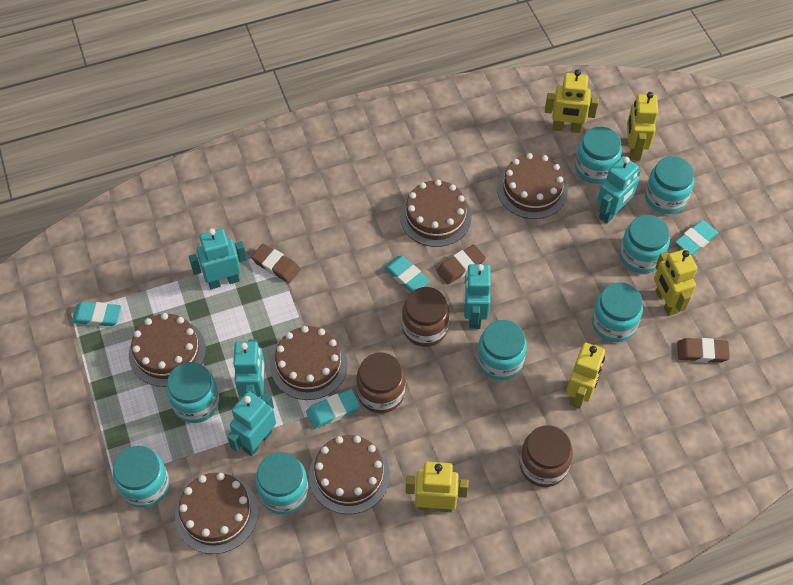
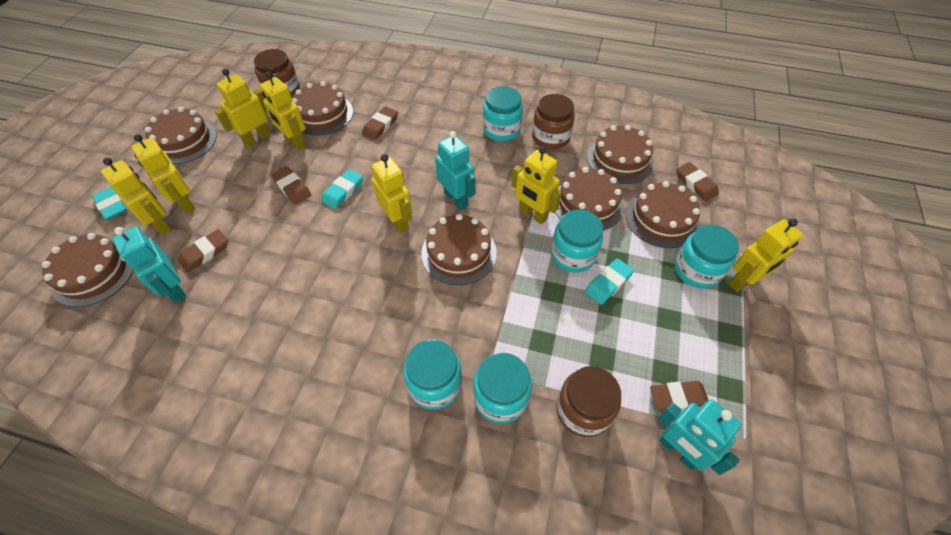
brown cake: [129,313,206,387] [175,473,258,554] [270,326,348,400] [309,435,390,514] [400,180,472,247] [497,153,568,219] = 6 -> [42,233,133,307] [145,107,217,164] [292,81,353,136] [421,214,497,285] [555,167,623,231] [587,125,654,184] [626,181,700,248] = 7
brown eraser: [251,244,301,283] [437,245,486,284] [677,338,730,363] = 3 -> [178,229,228,273] [271,166,311,204] [362,106,398,140] [650,381,708,413] [677,162,719,201] = 5
turquoise eraser: [72,302,122,326] [306,389,360,429] [384,256,430,292] [675,220,719,255] = 4 -> [92,187,127,220] [321,169,363,209] [585,258,634,305] = 3
turquoise jar: [113,446,170,508] [166,362,220,423] [255,452,309,514] [477,320,527,380] [575,127,622,184] [592,282,643,342] [620,215,670,273] [645,156,694,214] = 8 -> [404,340,462,410] [473,353,532,423] [483,86,523,142] [551,210,603,272] [675,225,739,289] = 5
turquoise robot: [189,228,247,289] [227,391,276,456] [233,339,265,398] [464,264,491,329] [597,156,641,223] = 5 -> [112,227,186,303] [435,131,475,210] [657,399,741,475] = 3
yellow robot: [406,462,469,512] [545,70,599,133] [566,343,605,409] [627,92,658,161] [654,249,697,316] = 5 -> [101,158,172,236] [132,134,195,213] [215,69,271,148] [260,71,306,150] [372,154,412,233] [512,146,562,224] [728,218,803,292] = 7

